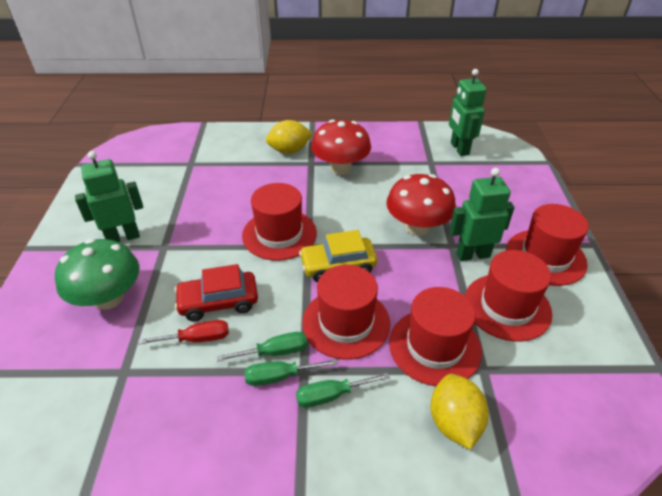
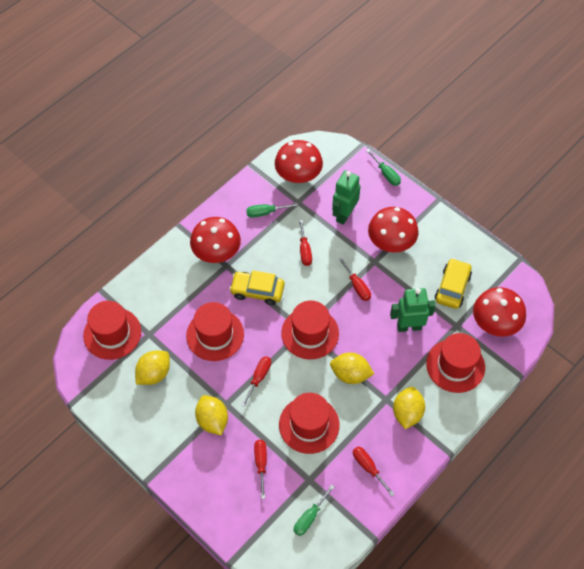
green mushroom: [55,239,139,310] = 1 -> none = 0
green robot: [75,151,143,243] [449,69,487,156] [449,168,515,261] = 3 -> [332,170,360,225] [390,288,436,332] = 2
red car: [175,264,258,321] = 1 -> none = 0
red mushroom: [311,119,371,175] [386,174,456,236] = 2 -> [190,217,241,263] [275,140,323,183] [368,207,419,253] [473,287,526,337] = 4
red screwdriver: [138,320,229,345] = 1 -> [241,356,271,407] [254,440,267,499] [299,219,312,266] [339,257,371,301] [353,447,395,496] = 5
yellow car: [299,230,378,282] = 1 -> [229,270,285,305] [435,258,472,309] = 2
yellow lemon: [266,120,313,154] [431,374,489,450] = 2 -> [135,351,170,385] [195,395,228,435] [330,352,374,384] [393,387,425,429] = 4

